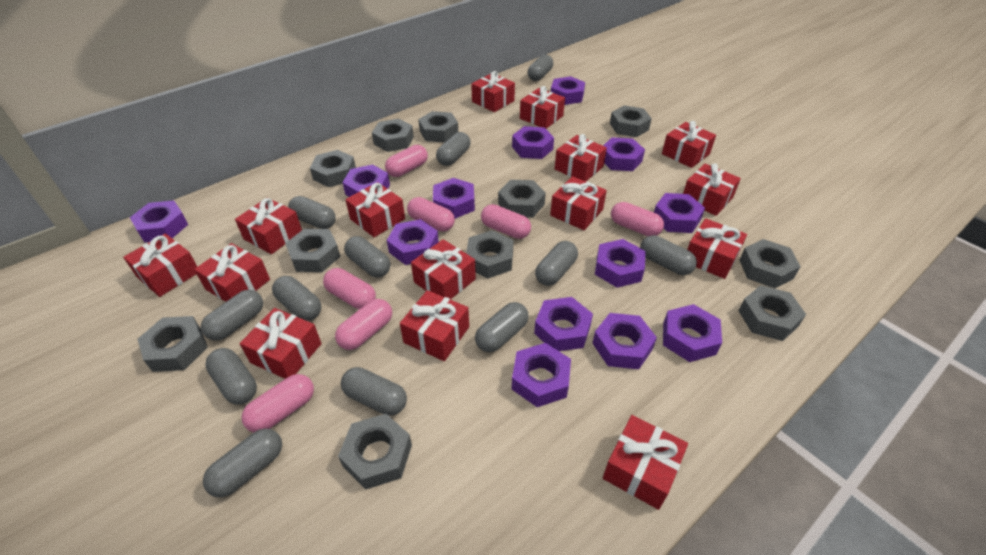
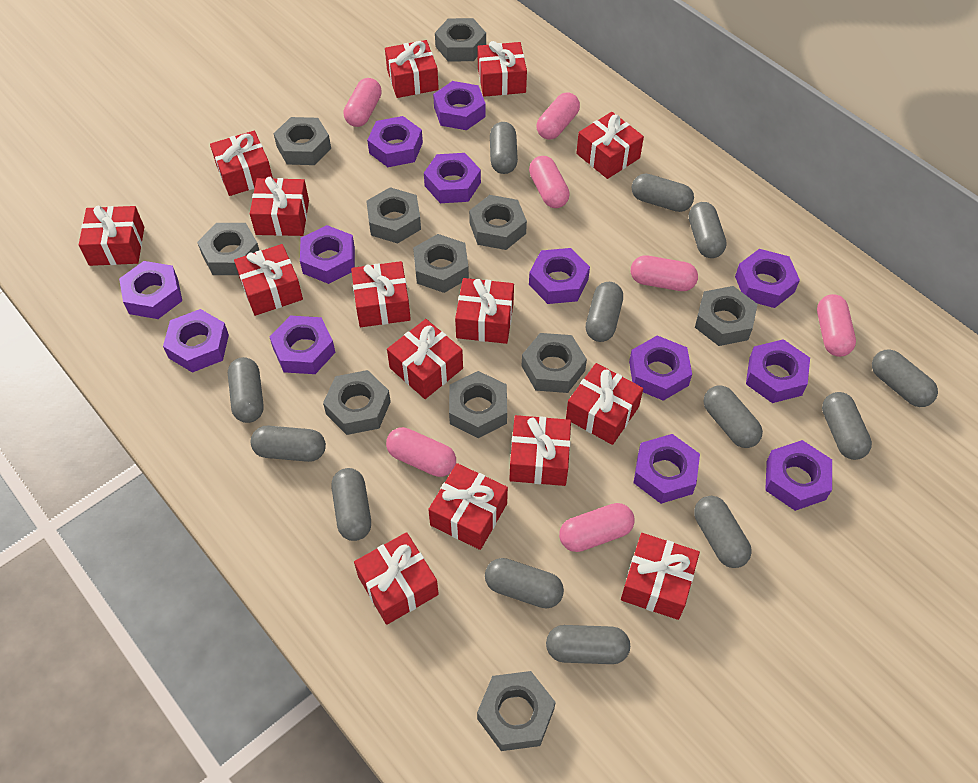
grey capsule: [201,290,263,340] [203,428,282,497] [205,348,257,405] [272,276,321,321] [288,196,336,229] [341,367,407,416] [344,236,390,277] [436,132,471,166] [475,302,529,352] [528,55,553,81] [535,241,578,286] [640,235,697,275] = 12 -> [228,357,264,423] [251,426,326,462] [331,468,371,541] [485,558,564,608] [490,122,518,174] [546,625,630,664] [586,282,623,342] [631,174,694,212] [689,202,726,258] [694,496,752,568] [704,386,763,448] [822,392,872,460] [872,349,938,407] = 13

